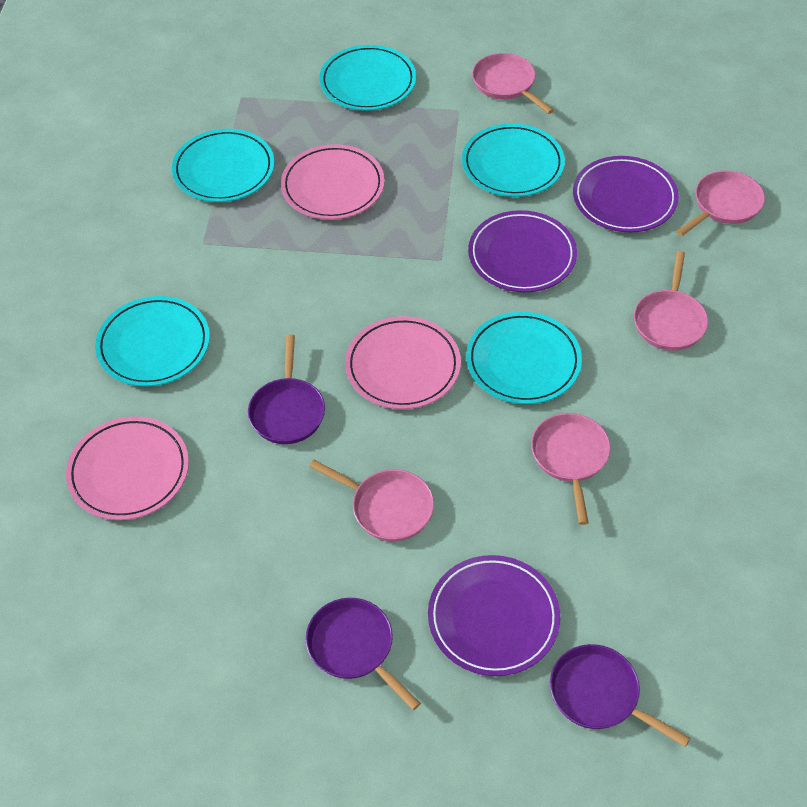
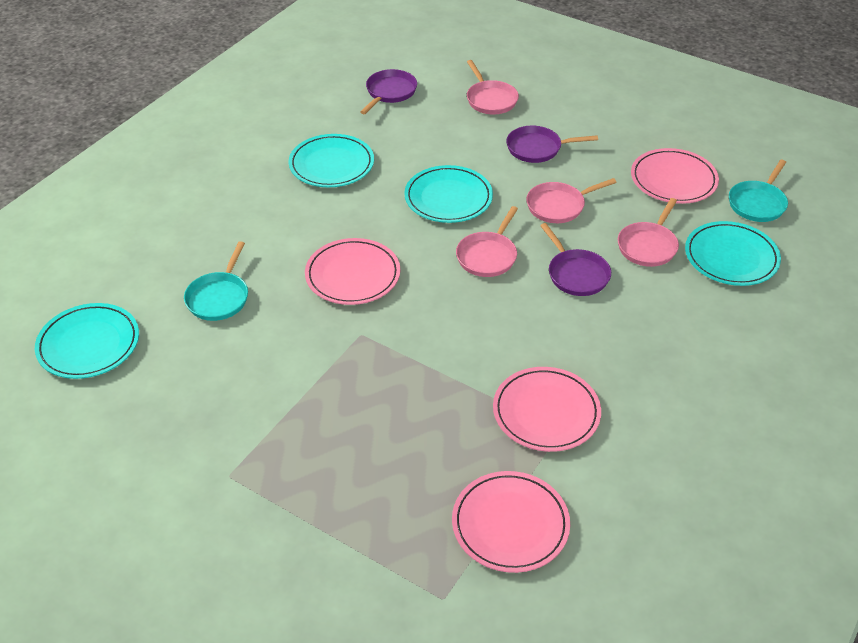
pink pan: [309,460,434,542] [472,53,554,114] [531,413,611,525] [634,251,708,351] [676,170,765,236] = 5 -> [456,206,518,277] [467,60,519,115] [526,178,617,223] [618,198,679,267] = 4
pink plate: [66,416,189,520] [281,144,385,220] [345,316,461,409] = 3 -> [305,238,400,305] [452,471,570,573] [493,367,601,452] [631,148,719,204] = 4
purple plate: [428,555,560,676] [468,210,577,292] [573,156,679,232] = 3 -> none = 0
turquoise pan: none = 0 -> [184,241,248,321] [729,160,788,222] = 2
turquoise plate: [95,296,210,387] [172,129,274,202] [319,45,416,111] [462,123,565,197] [466,312,582,404] = 5 -> [35,303,139,379] [289,134,374,187] [404,165,493,223] [685,221,781,286] = 4

